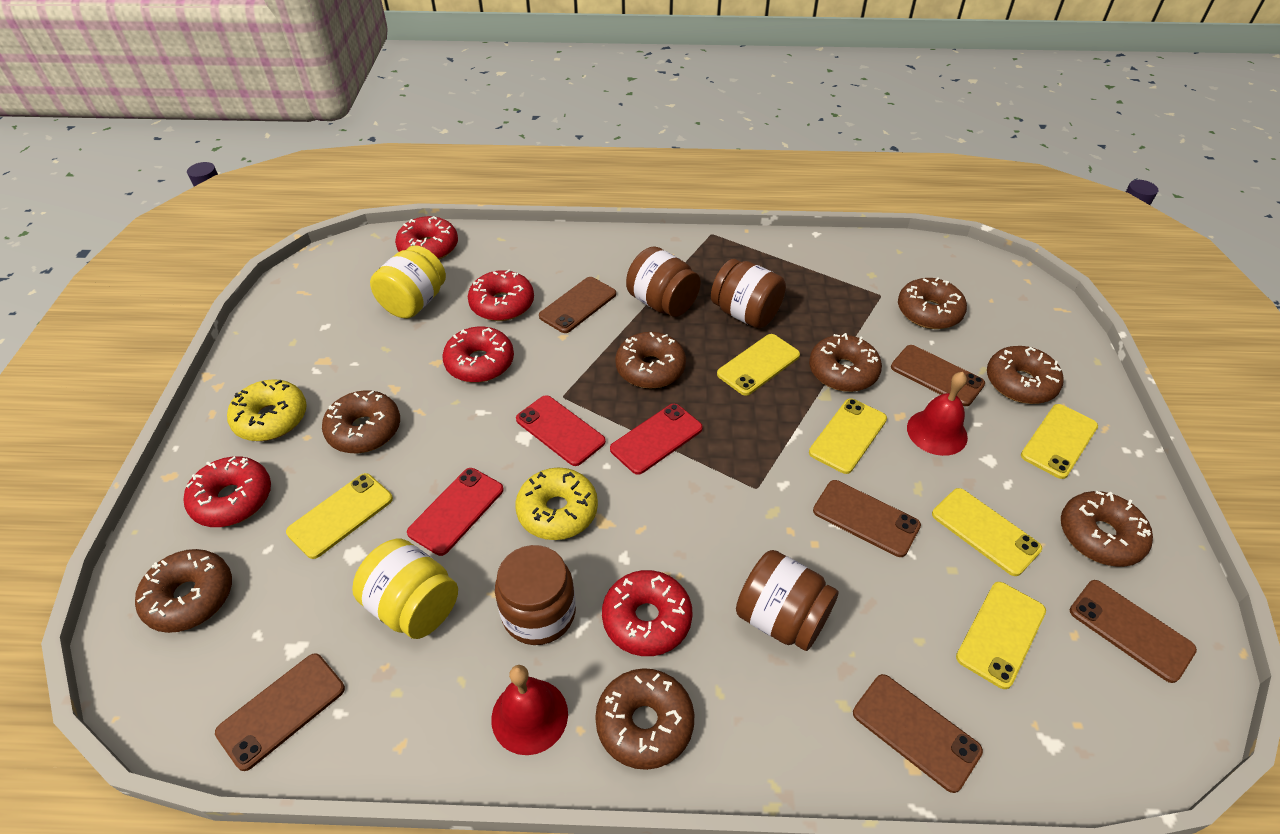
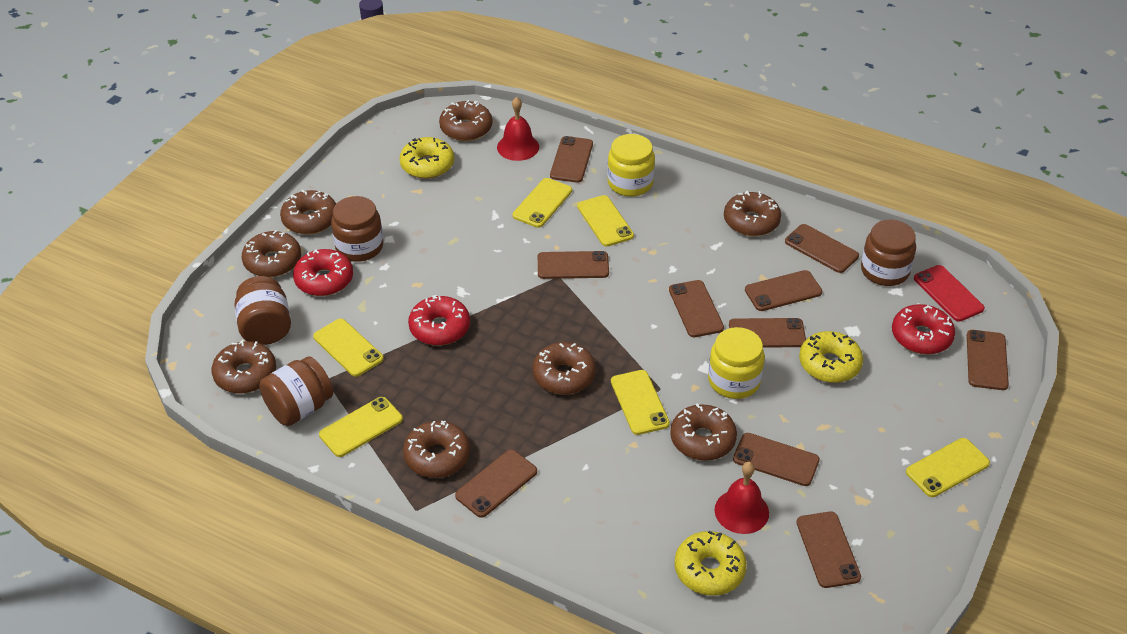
brown phone: [215,653,345,771] [539,277,616,333] [813,480,921,557] [853,674,983,793] [891,345,985,406] [1070,580,1197,683] = 6 -> [455,450,537,518] [538,251,609,279] [550,136,593,183] [669,280,724,337] [729,318,806,348] [733,433,820,486] [745,270,822,311] [785,224,859,273] [797,512,861,588] [967,330,1009,390] = 10
red donut: [184,456,271,527] [395,216,458,260] [442,327,514,383] [468,270,534,321] [602,570,693,656] = 5 -> [293,249,353,296] [408,295,470,346] [892,304,955,354] = 3
red phone: [407,468,504,556] [516,395,606,466] [610,404,703,475] = 3 -> [914,265,985,322] = 1
yellow donut: [227,379,307,441] [515,468,598,540] = 2 -> [399,137,454,179] [674,531,747,596] [799,331,863,383] = 3

